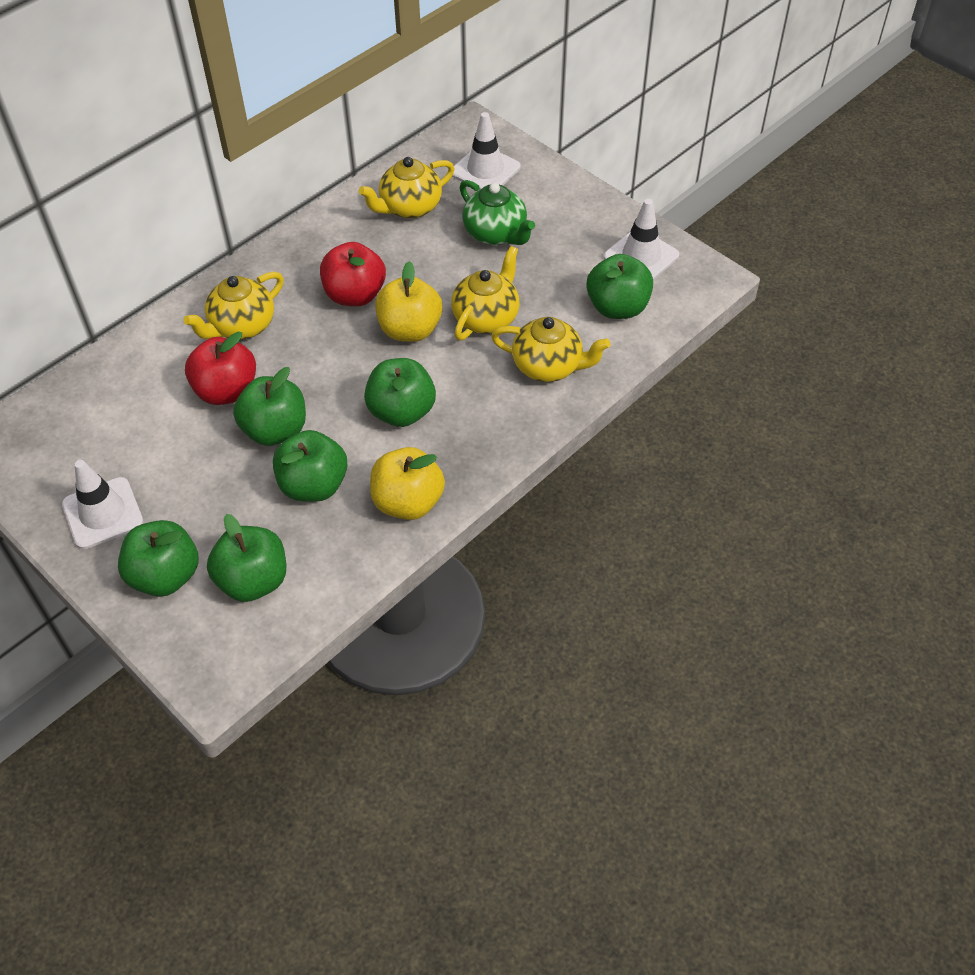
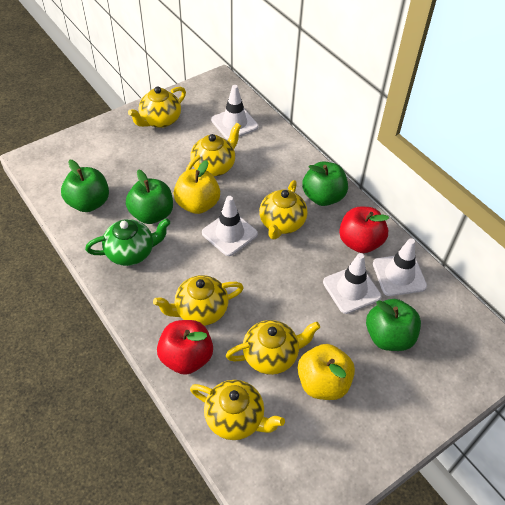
green apple: [118,520,198,597] [207,514,286,602] [233,367,306,446] [273,430,347,502] [364,358,436,427] [586,254,653,319] = 6 -> [61,160,109,212] [126,169,173,224] [302,161,348,206] [366,299,421,351] = 4
white traffic cone: [62,460,144,549] [452,112,521,190] [604,199,679,280] = 3 -> [202,196,258,256] [211,85,258,139] [323,253,381,314] [373,238,427,296] = 4
yellow teapot: [184,272,284,340] [359,157,455,219] [451,246,520,340] [491,317,610,382] = 4 -> [128,86,186,128] [153,275,244,326] [186,123,241,176] [190,380,285,440] [226,320,320,375] [259,180,307,239] = 6

